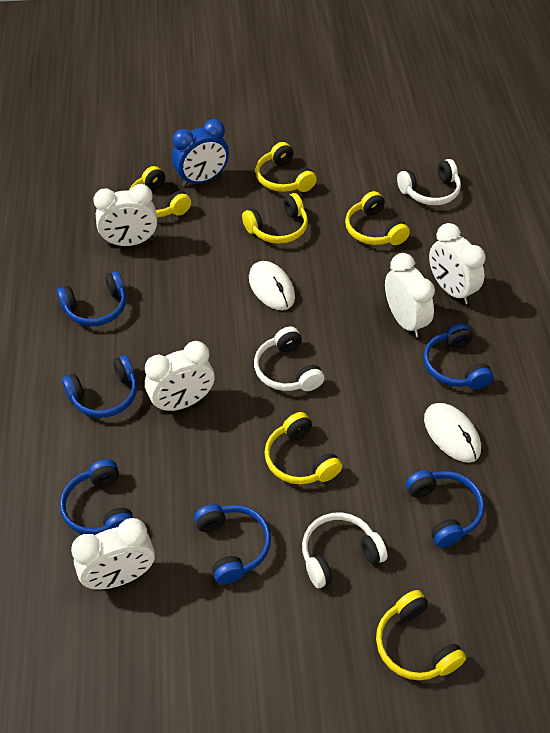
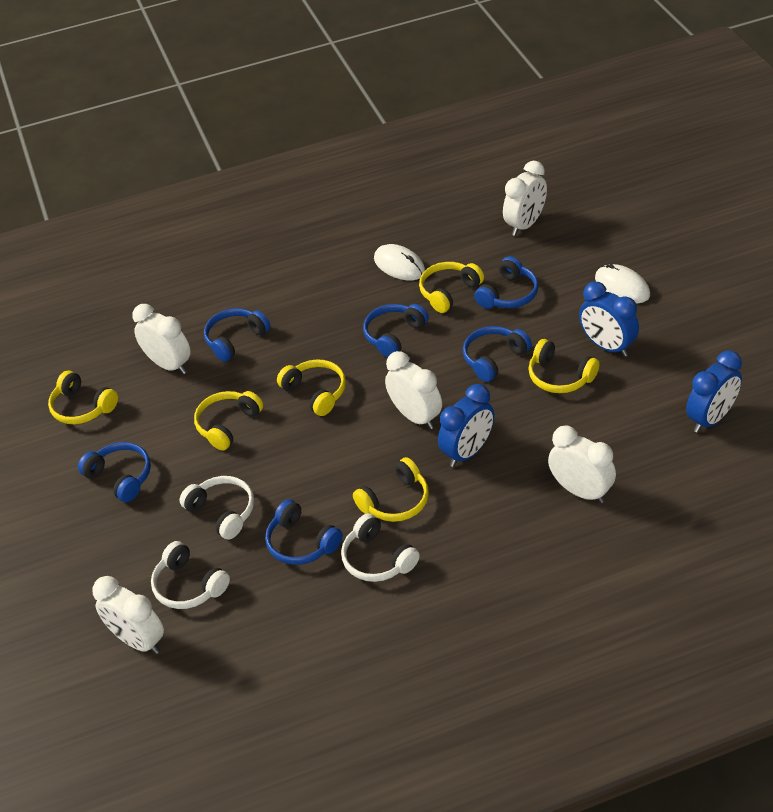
blue clock: [172,119,229,187] = 1 -> [438,384,494,467] [579,282,639,357] [686,350,742,433] = 3

